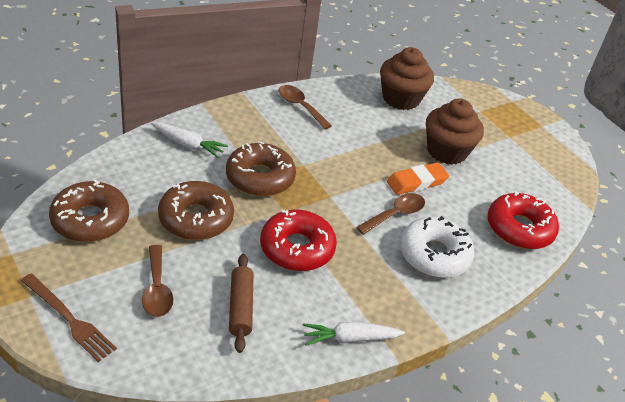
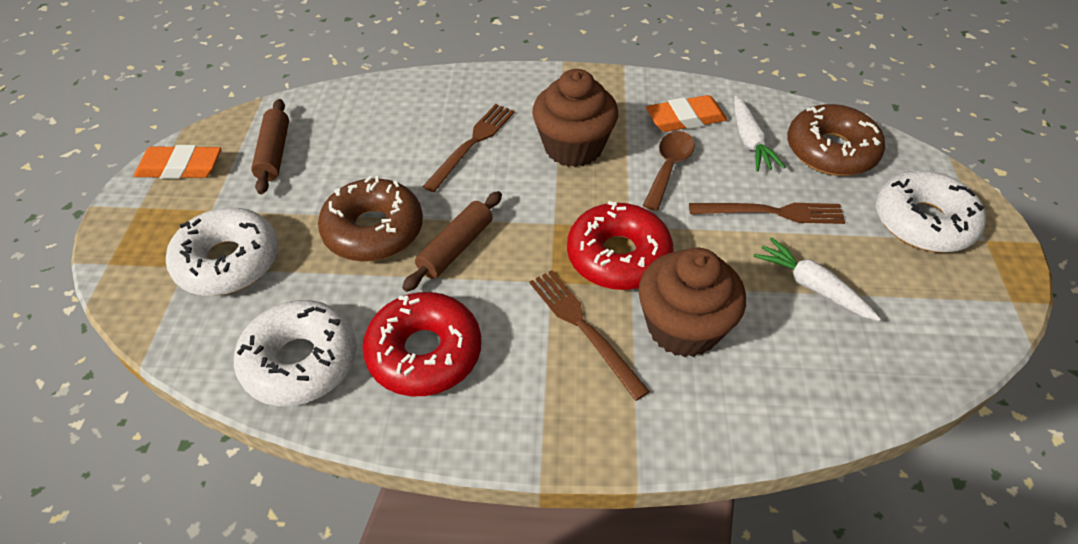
brown donut: [49,179,129,242] [158,181,234,240] [226,141,296,197] = 3 -> [318,176,423,262] [787,104,885,176] = 2
brown fork: [21,274,117,362] = 1 -> [422,104,515,192] [529,270,650,401] [689,203,846,224] = 3
brown rolling pin: [229,254,254,353] = 1 -> [251,99,289,194] [402,191,502,292] = 2
brown spoon: [142,245,173,317] [279,85,332,130] [356,193,425,235] = 3 -> [643,131,695,211] = 1
orange eraser: [387,162,449,195] = 1 -> [134,145,221,179] [646,95,727,132] = 2
white donut: [400,216,475,278] = 1 -> [166,208,278,296] [234,300,357,406] [876,170,986,253] = 3

